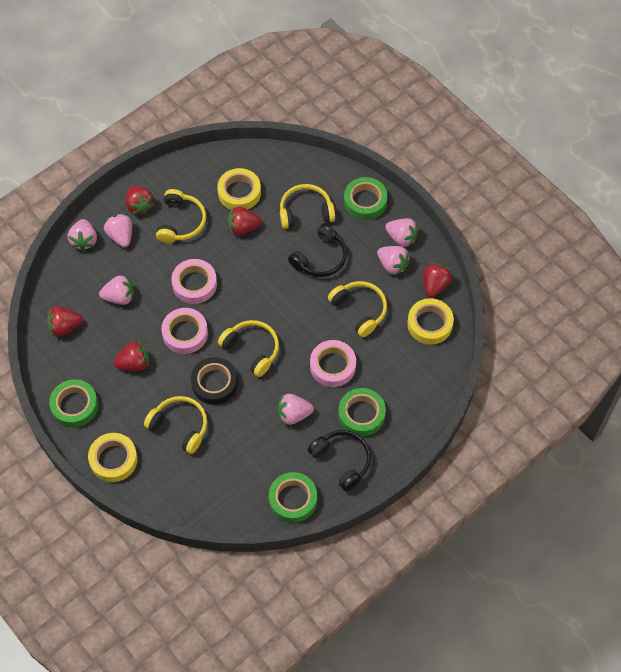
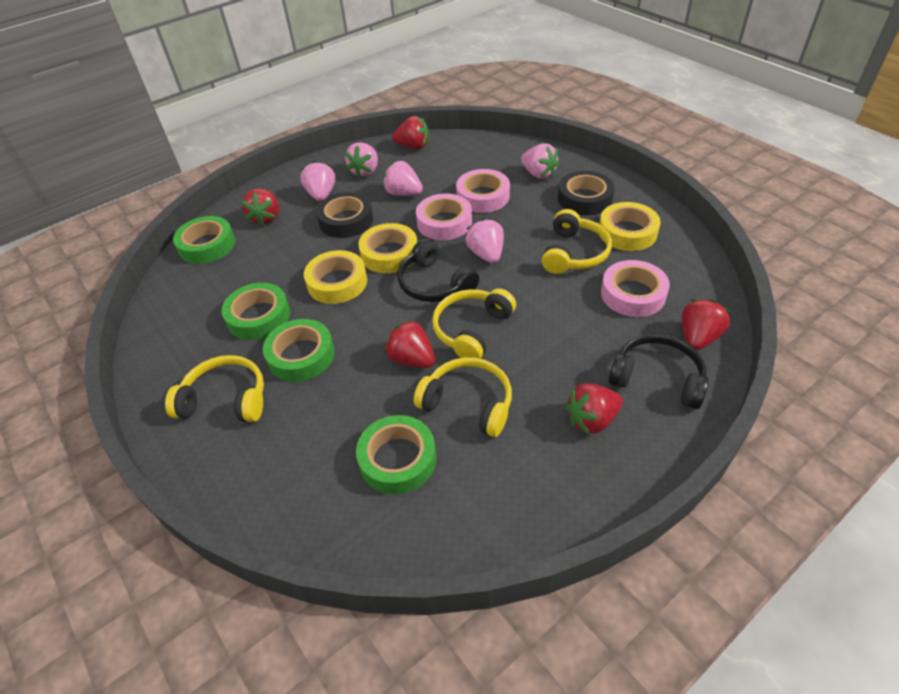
black tape: [191,357,238,405] = 1 -> [316,192,373,238] [558,171,615,215] = 2
pink strawberry: [68,219,97,251] [99,274,134,305] [104,214,132,247] [278,394,314,425] [377,246,410,275] [385,218,419,248] = 6 -> [300,161,335,201] [345,142,378,178] [383,161,423,196] [466,218,504,263] [521,143,559,179] = 5
yellow headphones: [144,396,207,454] [156,189,206,243] [218,320,279,377] [280,184,335,229] [328,281,387,337] = 5 -> [165,355,264,422] [414,357,512,437] [432,289,516,359] [542,209,612,274] = 4

